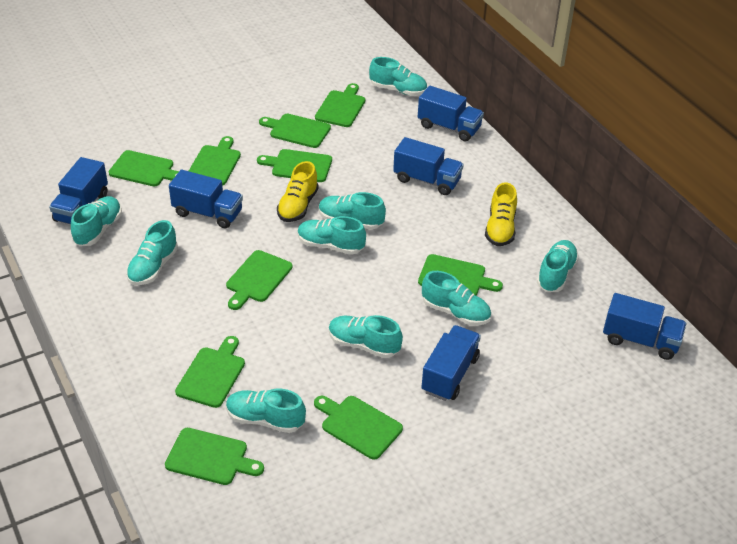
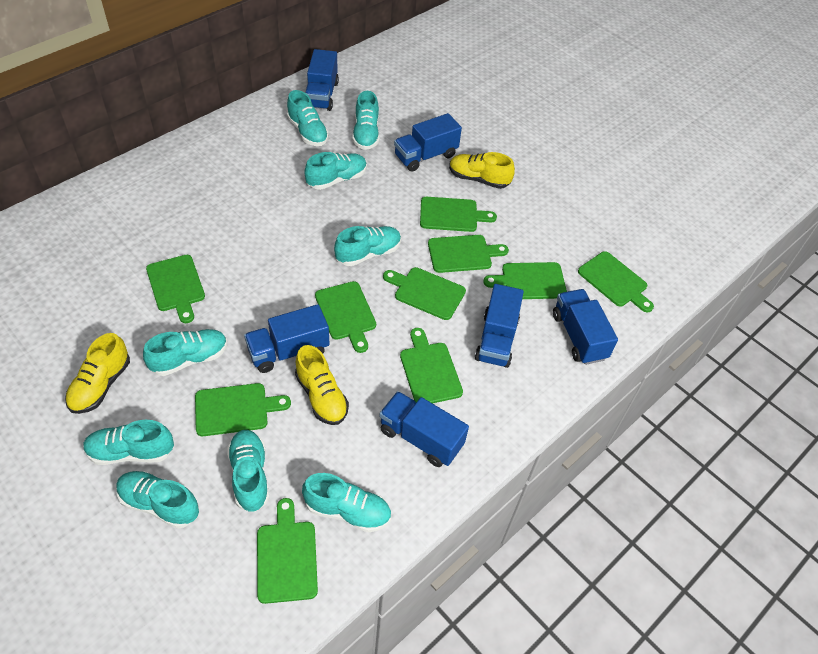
yellow shoe: [277,161,319,222] [485,182,517,246] = 2 -> [65,333,130,414] [295,345,349,425] [449,152,515,189] = 3

